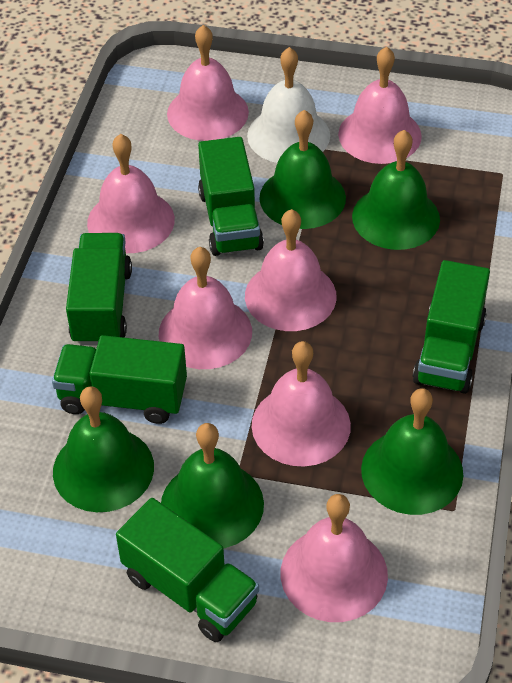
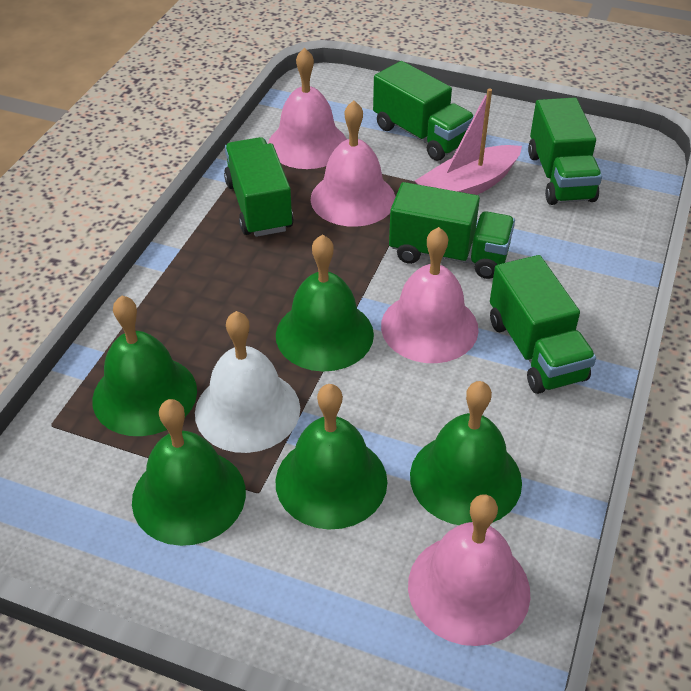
pink bell: [87,134,175,253] [159,247,252,369] [167,25,249,141] [245,209,337,331] [252,341,351,466] [281,494,388,622] [338,46,422,164] = 7 -> [268,48,347,169] [311,101,396,227] [381,227,479,363] [408,495,530,646] = 4
pink boat: none = 0 -> [415,88,522,195] = 1

